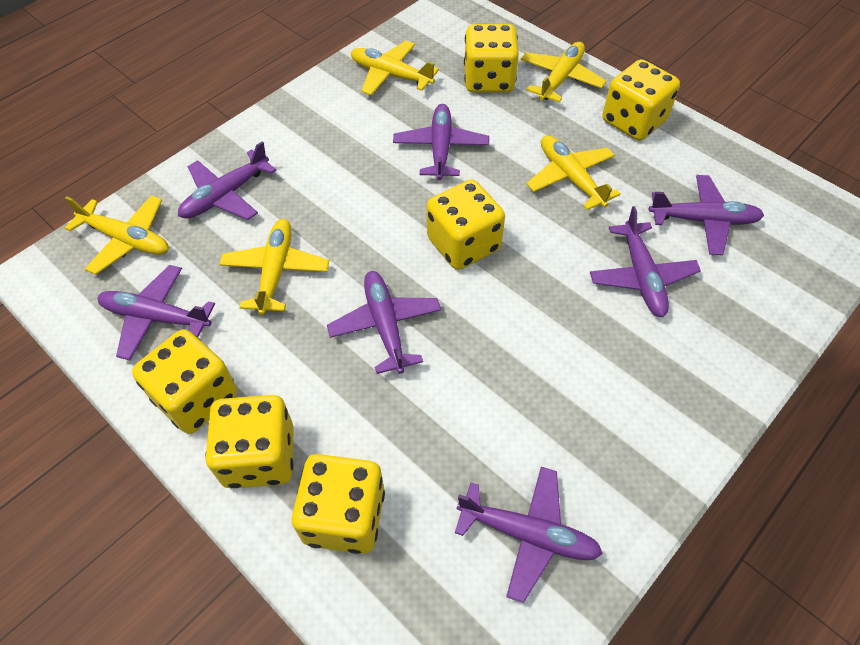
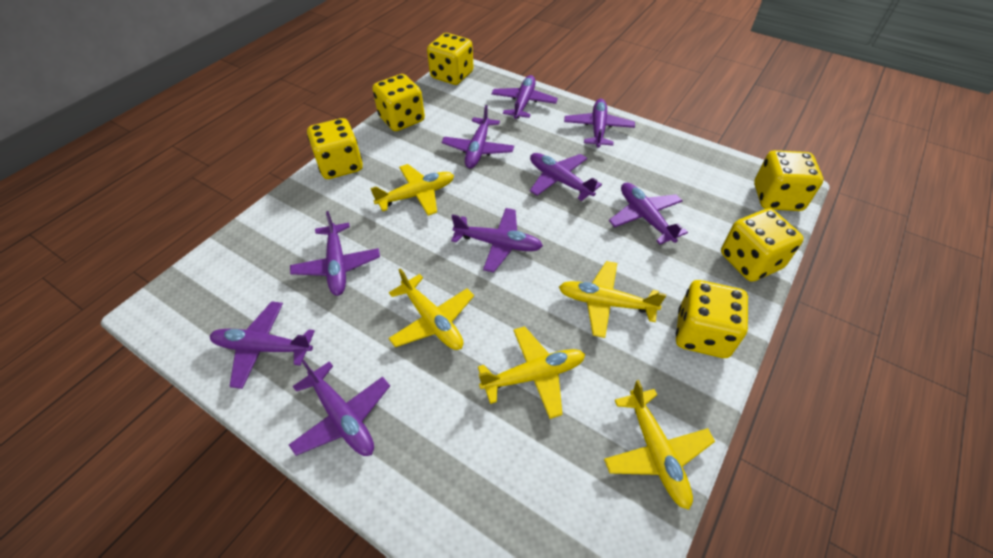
purple plane: [97,265,215,360] [178,141,276,220] [327,271,441,374] [393,104,489,180] [455,467,603,603] [590,206,701,317] [649,175,764,255] = 7 -> [210,301,315,389] [289,360,390,456] [290,211,380,296] [442,105,514,169] [451,208,543,272] [491,75,558,119] [530,153,602,201] [564,99,635,148] [609,182,688,244] = 9

